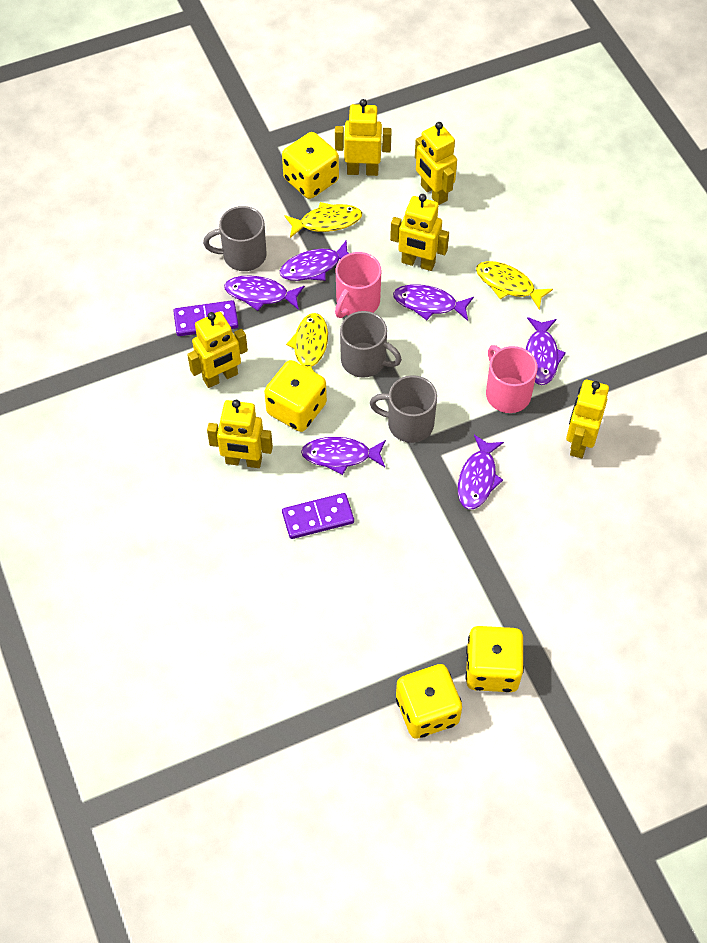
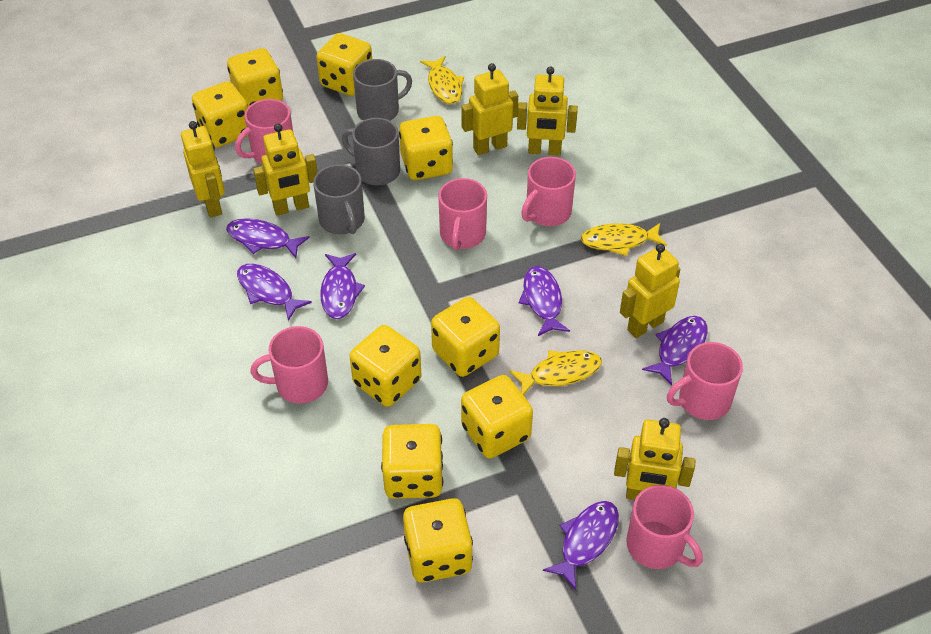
pink mug: [335,252,381,318] [486,345,537,413] = 2 -> [235,99,293,164] [250,326,328,404] [438,178,487,251] [521,157,576,226] [626,485,703,569] [667,342,743,420] = 6
purple domino: [173,300,239,336] [282,493,354,539] = 2 -> none = 0
yellow dice: [264,360,327,432] [282,132,339,199] [396,664,462,739] [466,626,524,692] = 4 -> [192,81,248,147] [227,48,283,107] [316,33,372,96] [349,325,421,407] [381,424,443,499] [399,116,453,180] [403,498,473,583] [431,297,500,377] [461,375,533,458] = 9

